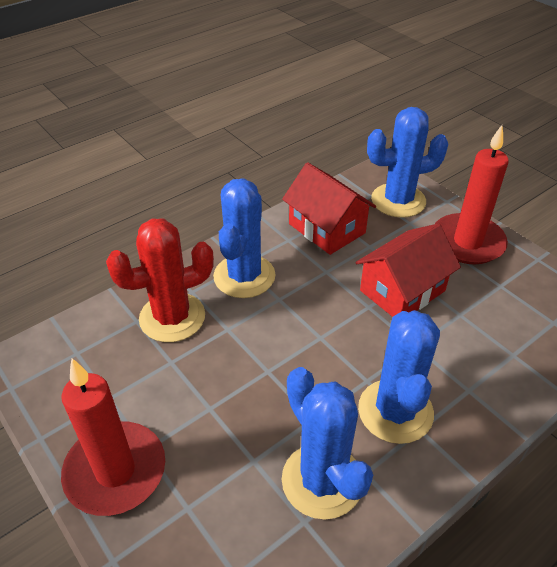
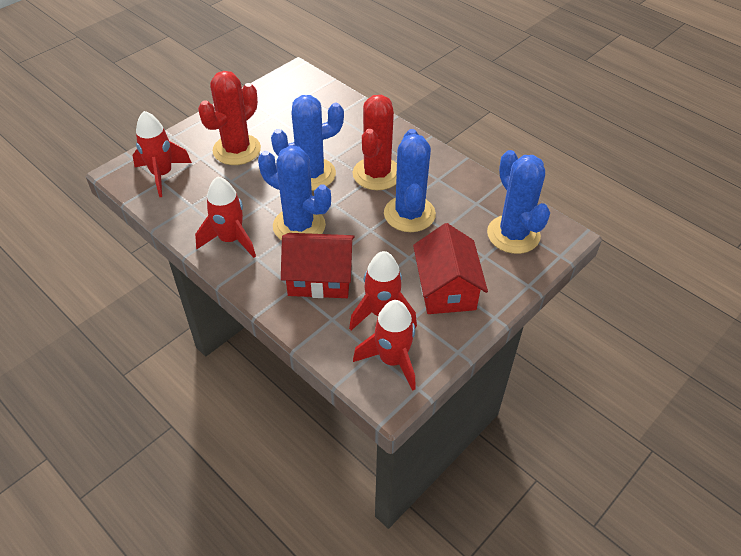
red cactus: [106,218,214,342] = 1 -> [198,71,261,165] [353,95,397,190] = 2
red candle: [61,359,165,516] [435,125,509,264] = 2 -> none = 0
red rocket: none = 0 -> [132,111,192,197] [195,177,256,258] [349,251,417,330] [353,300,416,391] = 4

